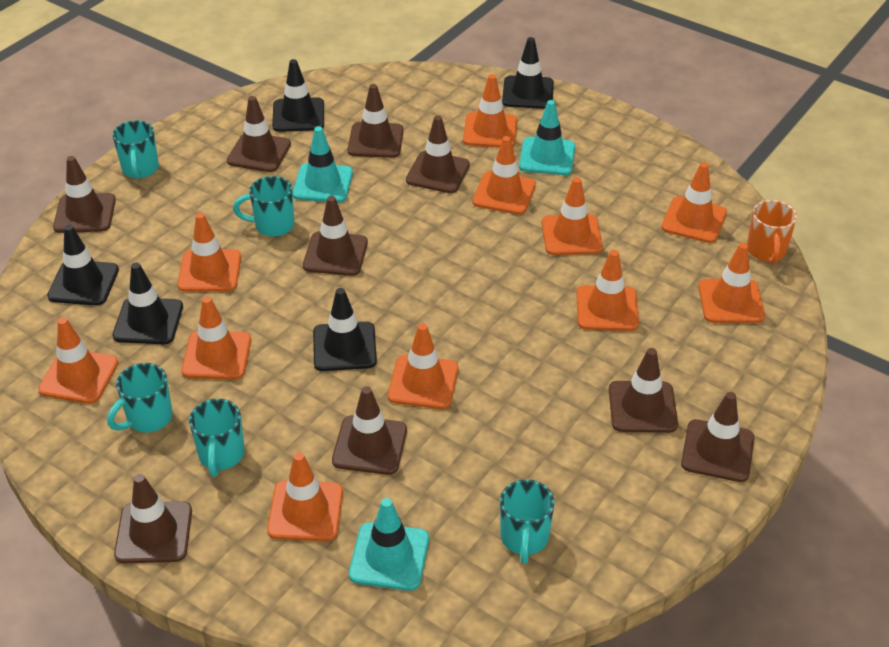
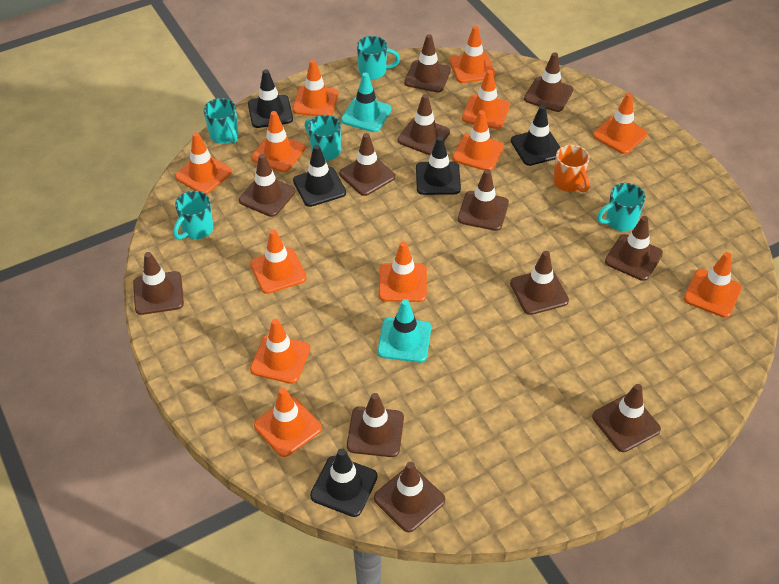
brown traffic cone: [53,156,116,233] [114,474,192,563] [227,96,291,172] [303,196,368,276] [332,386,407,475] [348,84,403,158] [406,116,470,193] [609,348,678,433] [681,392,754,482] = 9 -> [133,252,184,315] [239,154,295,217] [339,133,395,196] [347,393,404,457] [374,462,445,532] [397,94,450,155] [404,34,451,92] [458,169,509,231] [510,251,569,315] [524,52,573,112] [592,384,661,452] [605,216,663,281] = 12
orange traffic cone: [38,317,118,404] [178,213,241,292] [182,296,251,379] [267,452,343,541] [388,323,458,409] [463,74,517,147] [473,136,536,215] [542,177,603,255] [576,250,639,331] [661,162,727,243] [698,243,765,323] = 11 -> [175,132,232,194] [250,230,307,294] [250,319,310,384] [251,111,305,172] [254,388,322,457] [292,60,339,116] [379,241,427,302] [450,26,496,83] [452,110,504,171] [462,70,510,129] [593,93,647,154] [684,252,742,318] = 12
turquoise traffic cone: [293,126,353,203] [349,498,429,591] [519,100,575,175] = 3 -> [341,72,392,132] [378,299,431,362] = 2

